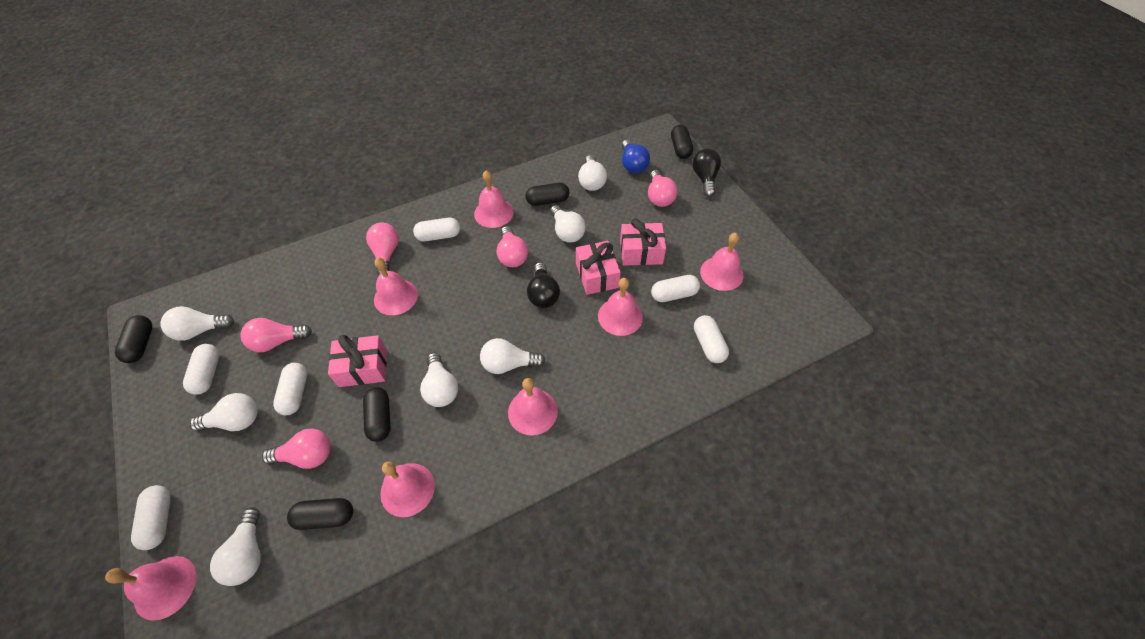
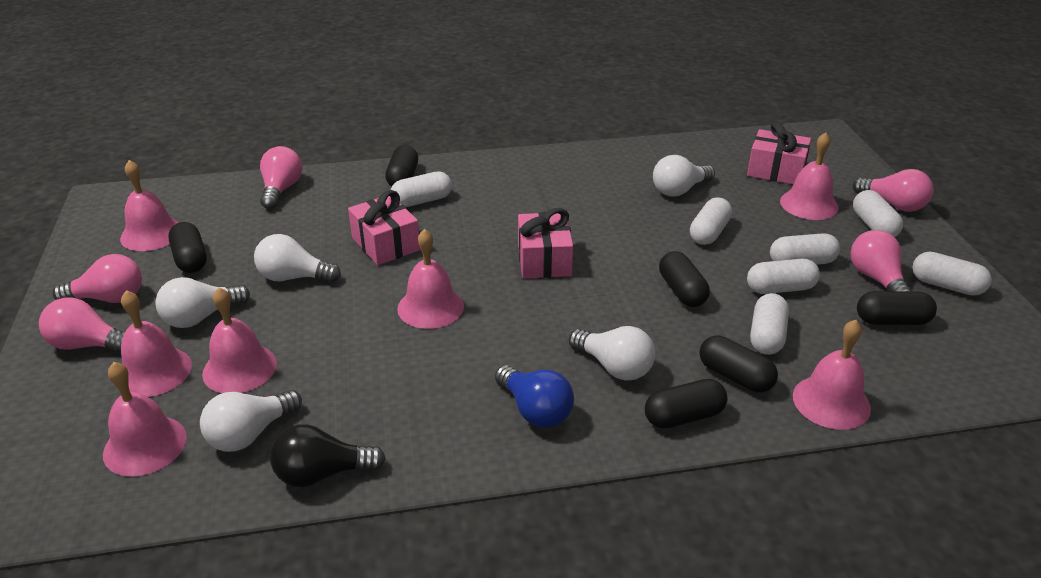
black capsule: [115,315,152,363] [287,498,353,530] [363,387,391,442] [526,183,569,206] [671,125,693,159] = 5 -> [168,222,207,273] [385,145,418,187] [645,379,728,429] [659,251,710,307] [700,336,778,393] [857,291,937,325] = 6
black light bulb: [527,262,560,308] [692,148,721,197] = 2 -> [270,424,386,487] = 1
white capsule: [131,485,171,550] [183,344,219,395] [273,363,307,415] [413,218,460,241] [651,275,700,302] [694,315,729,363] = 6 -> [391,171,452,207] [690,197,732,245] [747,259,820,294] [750,293,789,355] [770,233,840,265] [853,190,903,237] [912,252,992,296] = 7
white light bulb: [160,306,234,341] [190,393,257,431] [210,507,261,586] [420,353,458,407] [480,338,545,374] [550,205,586,243] [578,155,607,191] = 7 -> [155,277,250,328] [200,390,302,452] [254,234,341,282] [569,326,655,380] [653,155,715,196] = 5

